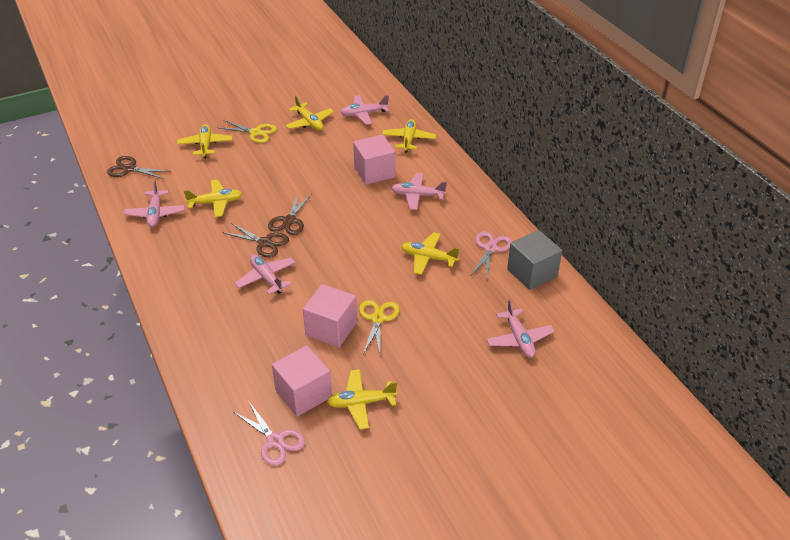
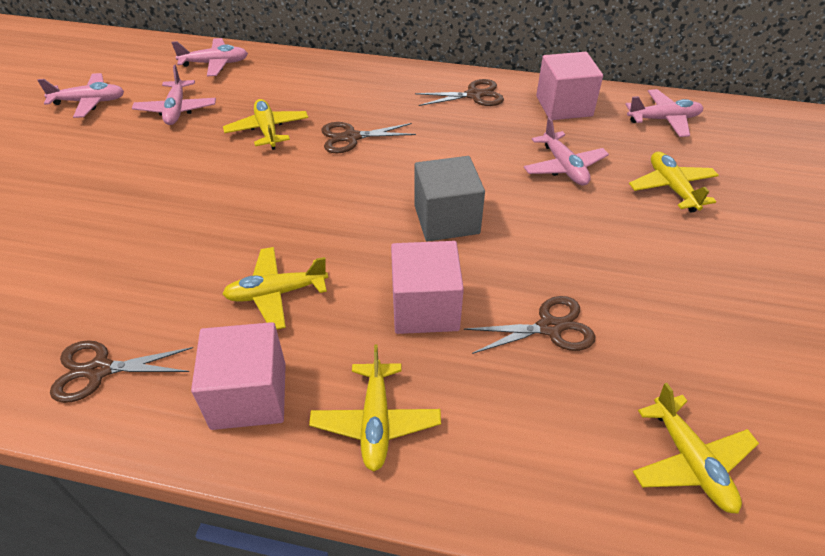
brown scissors: [107,156,168,179] [222,223,289,258] [268,193,312,235] = 3 -> [50,340,193,403] [321,122,416,153] [415,79,504,106] [464,296,596,354] = 4
pink scissors: [234,402,305,466] [471,231,512,280] = 2 -> none = 0
yellow plane: [177,124,232,158] [184,180,242,217] [285,95,334,130] [327,369,397,429] [382,119,436,153] [401,232,460,275] = 6 -> [222,247,328,330] [223,99,308,150] [309,345,441,472] [629,152,719,213] [633,383,759,514] = 5
yellow scissors: [219,120,277,143] [359,300,399,357] = 2 -> none = 0

